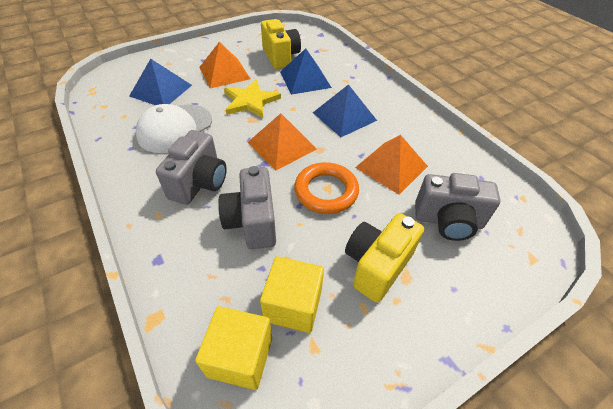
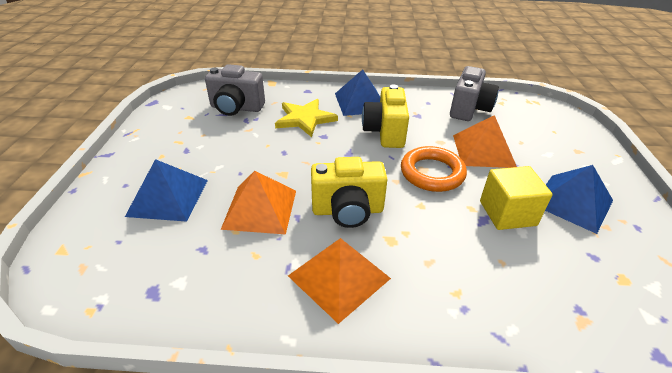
grey camera: [156,130,227,205] [218,166,276,249] [415,173,500,241] = 3 -> [205,64,265,116] [450,66,499,121] = 2
white cap: [136,104,212,153] = 1 -> none = 0
yellow cube: [195,306,272,390] [260,256,324,333] = 2 -> [480,166,552,230] = 1

